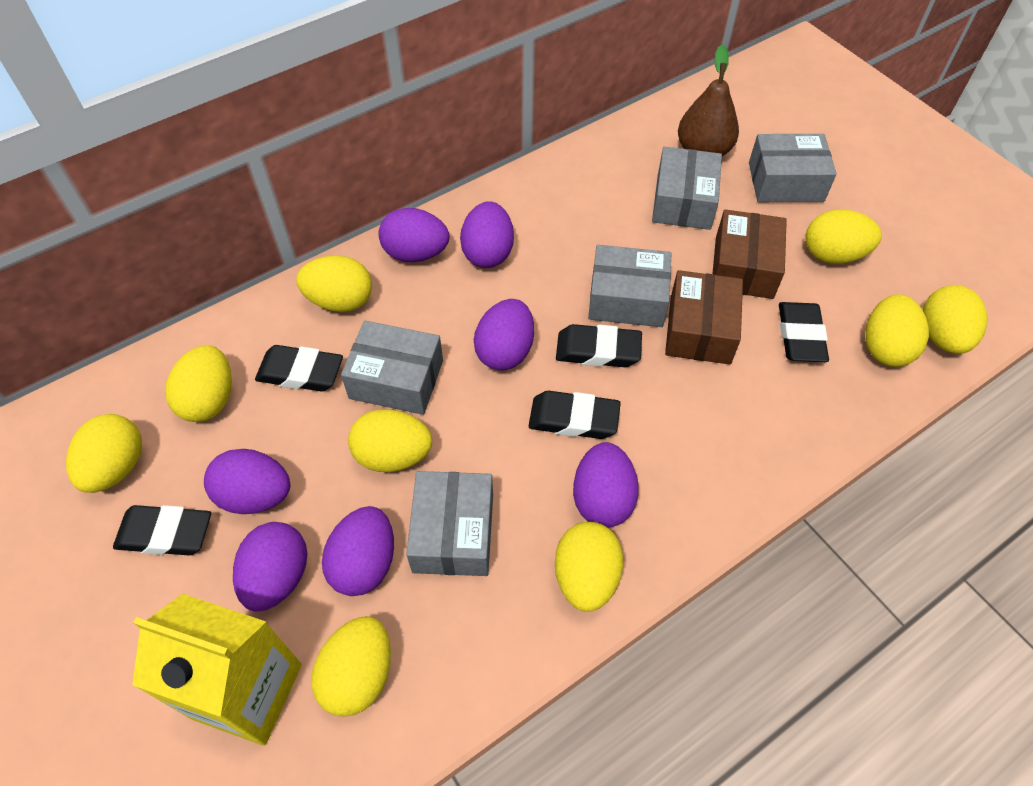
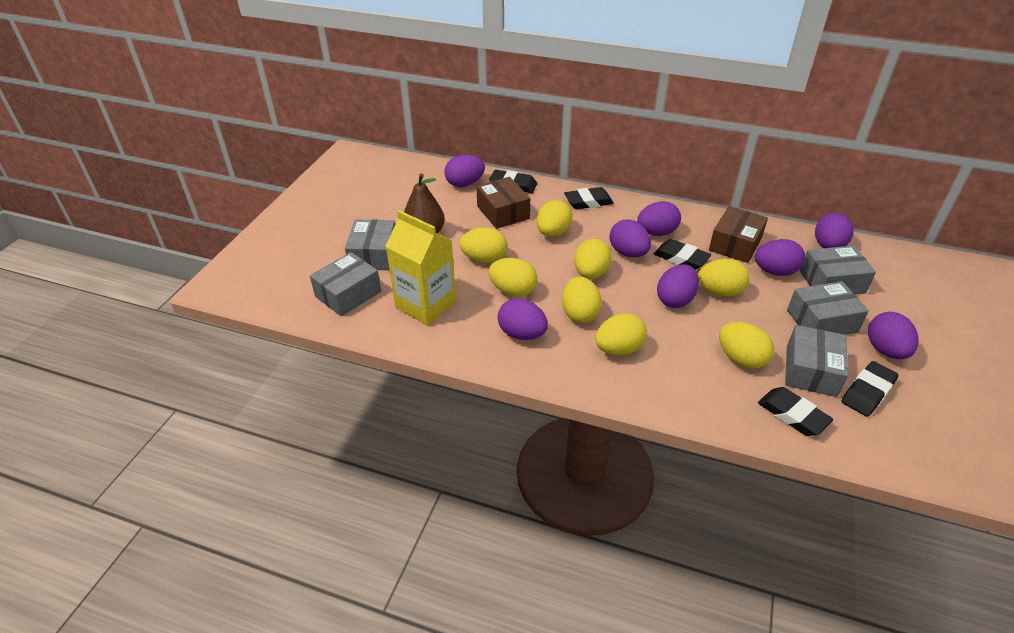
purple egg: [204,449,290,514] [233,522,308,612] [322,506,394,596] [378,208,449,262] [460,201,514,268] [474,299,534,371] [573,442,639,528] = 7 -> [444,154,485,187] [498,298,548,340] [610,219,651,257] [637,201,681,236] [657,264,699,308] [755,239,805,276] [815,213,854,248] [868,312,919,359] = 8
yellow egg: [66,414,142,493] [165,345,232,422] [296,255,372,312] [311,616,391,717] [348,409,432,472] [555,522,623,612] [806,209,882,264] [865,294,929,367] [923,285,987,354] = 9 -> [459,227,507,263] [489,258,537,297] [537,200,573,237] [562,277,602,323] [574,239,612,279] [595,313,647,355] [698,259,749,296] [719,322,774,369] = 8

